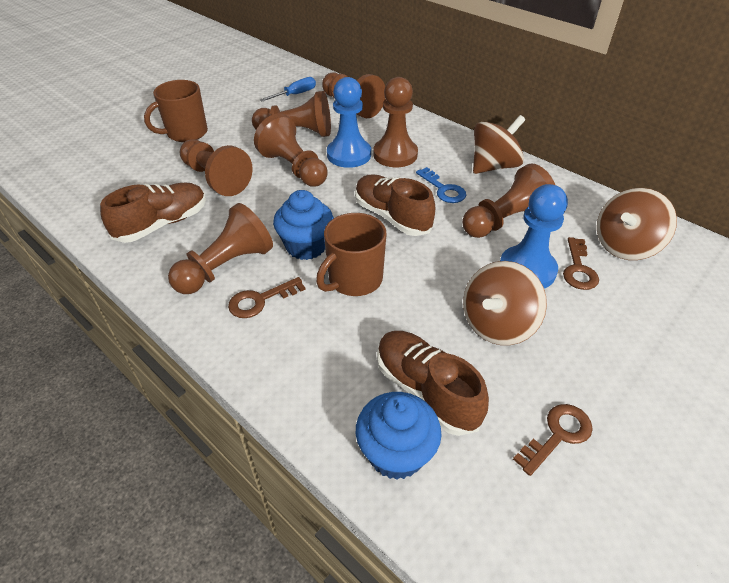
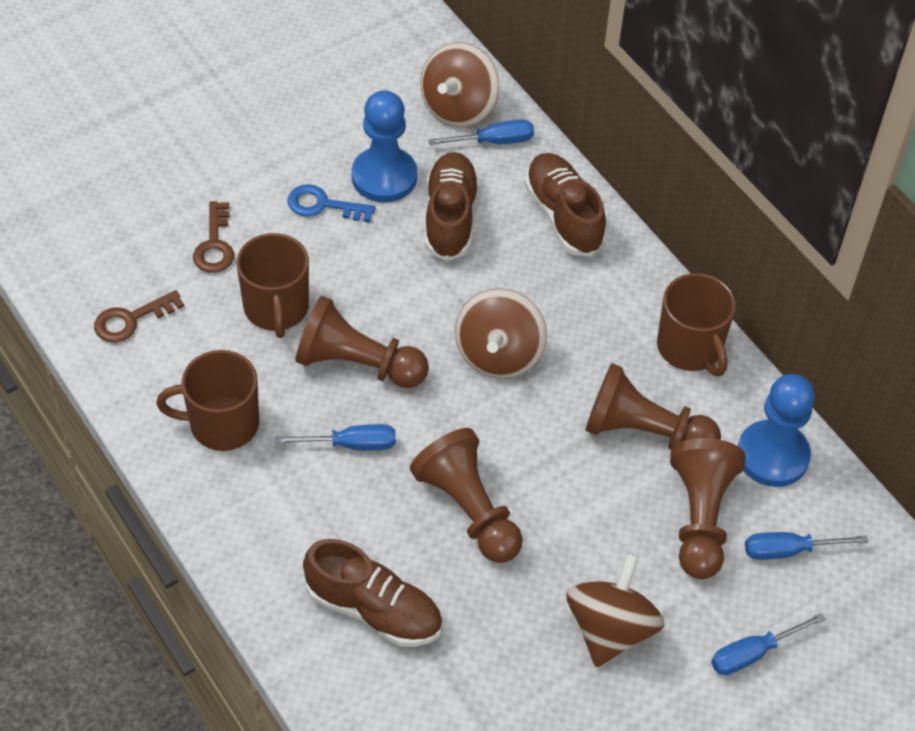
blue cupcake: [273,190,334,260] [356,392,442,480] = 2 -> none = 0
blue screwdriver: [260,77,316,101] = 1 -> [276,424,396,450] [428,120,534,145] [711,613,825,675] [745,532,868,560] = 4
brown key: [228,277,306,318] [513,404,593,476] [563,237,599,290] = 3 -> [94,290,184,343] [193,201,234,273] = 2
brown mug: [144,80,208,142] [316,213,387,296] = 2 -> [156,350,259,451] [237,233,309,338] [657,273,736,376] = 3
brown pawn: [168,203,273,294] [180,139,253,196] [252,91,331,137] [254,113,327,187] [322,72,385,118] [373,77,418,167] [462,163,555,238] = 7 -> [296,296,429,388] [410,428,523,563] [585,363,721,450] [670,438,746,579] = 4

